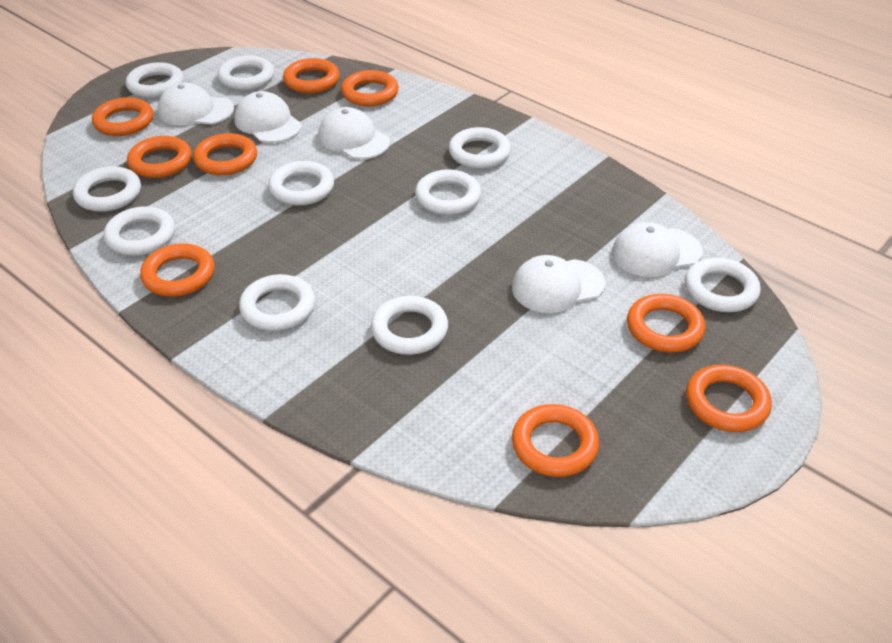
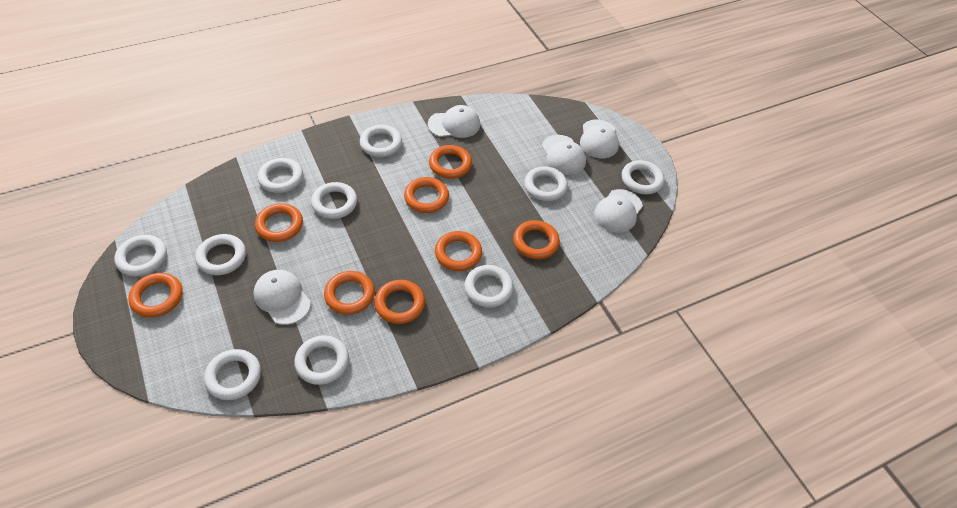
orange ring: [92,97,154,136] [127,136,192,178] [140,243,215,297] [193,133,257,175] [283,58,340,93] [341,70,399,106] [512,404,599,477] [627,294,705,352] [686,365,772,432] = 9 -> [128,273,183,317] [255,203,303,242] [324,271,375,315] [374,280,425,324] [404,177,449,213] [429,145,472,179] [435,231,482,271] [513,220,560,259] = 8

